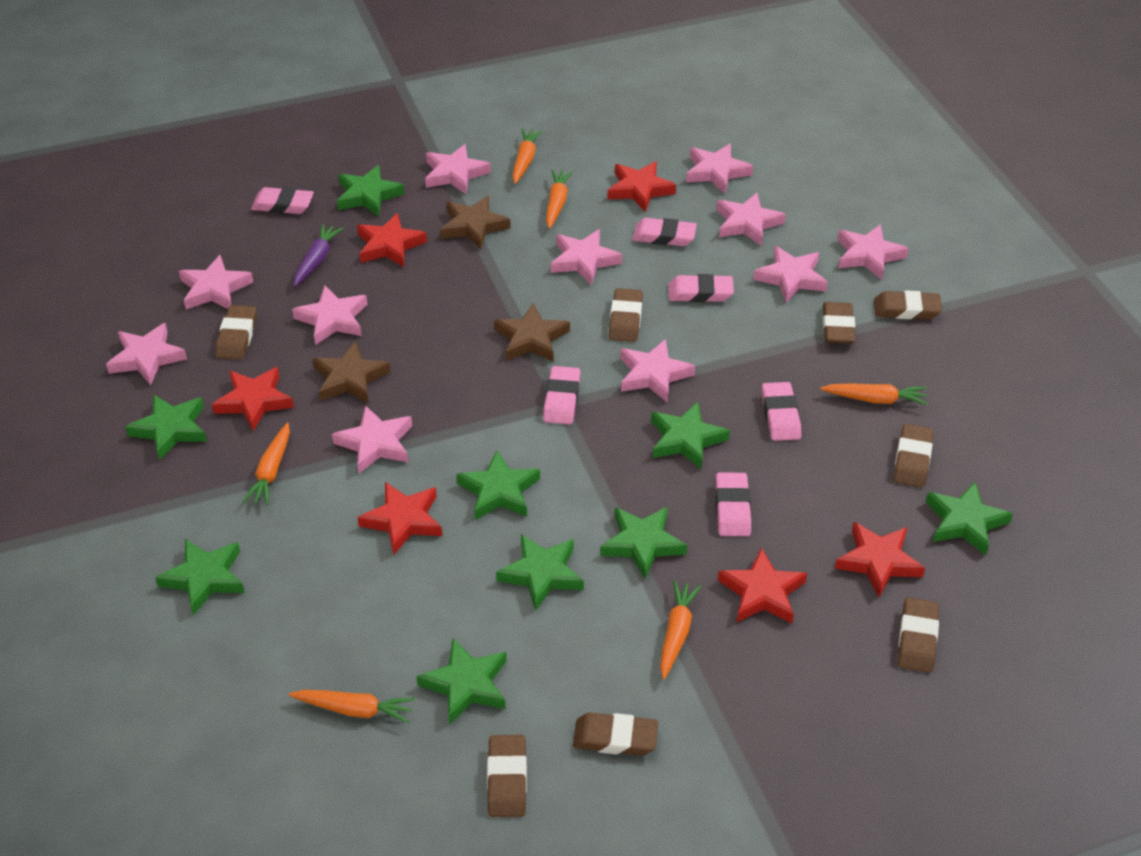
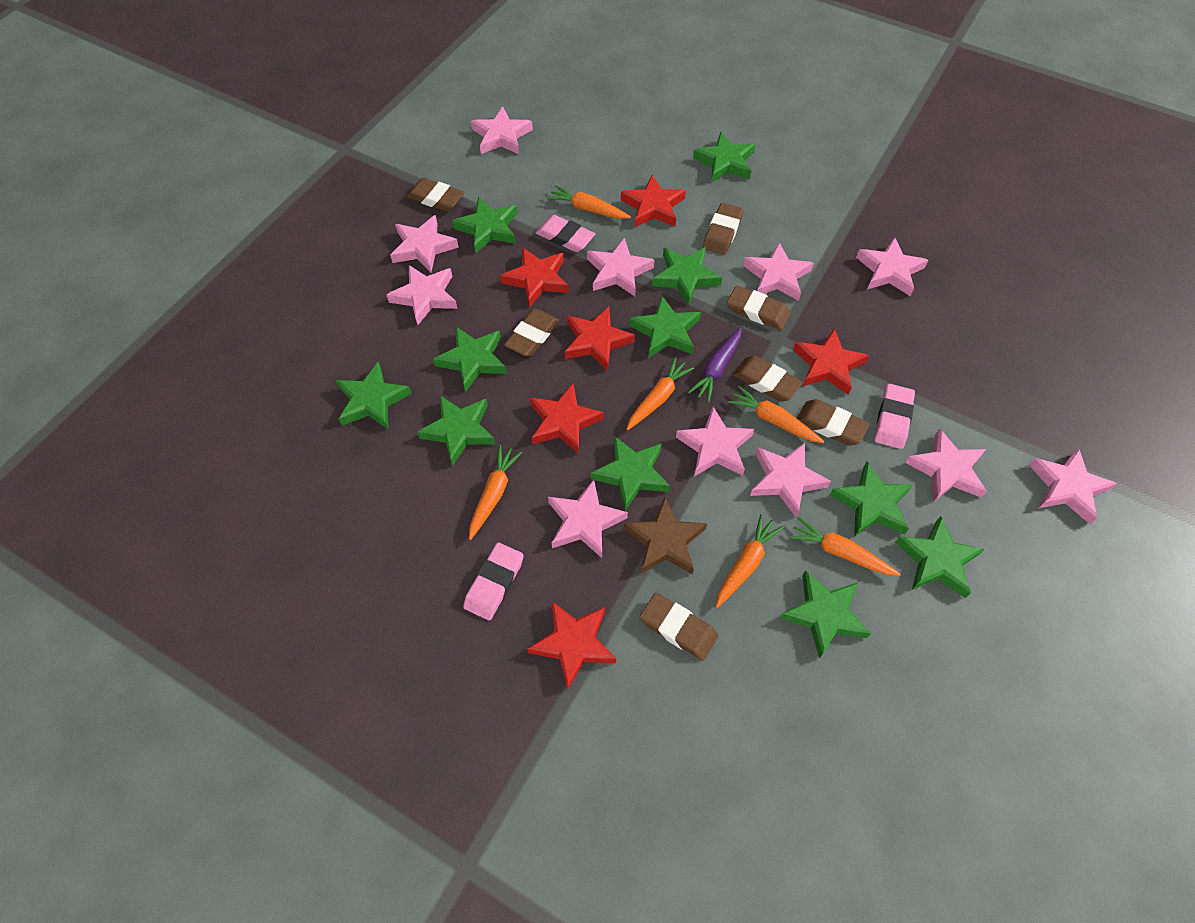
brown eraser: [215,305,257,360] [487,735,527,817] [573,712,659,756] [609,288,643,342] [823,302,855,344] [874,290,942,319] [894,424,933,487] [898,597,939,673] = 8 -> [407,178,464,212] [504,309,559,357] [640,593,718,661] [703,203,743,255] [727,285,791,330] [733,356,803,402] [797,399,870,446] = 7
brown star: [312,341,391,404] [440,196,511,249] [494,303,570,362] = 3 -> [624,497,707,574] = 1
green star: [125,395,207,461] [155,539,245,615] [337,165,405,217] [417,639,507,725] [456,450,540,520] [496,534,584,611] [600,506,687,579] [651,402,730,470] [926,482,1013,555] = 9 -> [335,361,412,429] [417,395,496,466] [433,327,507,392] [452,197,517,253] [591,436,670,510] [629,296,701,358] [652,247,722,305] [693,132,756,183] [780,570,871,658] [830,462,913,537] [895,516,985,598] = 11
pink eraser: [251,187,314,214] [543,366,580,424] [632,218,697,246] [668,274,734,302] [715,472,751,536] [762,382,801,441] = 6 -> [463,543,524,620] [536,215,595,252] [875,384,915,449] = 3

